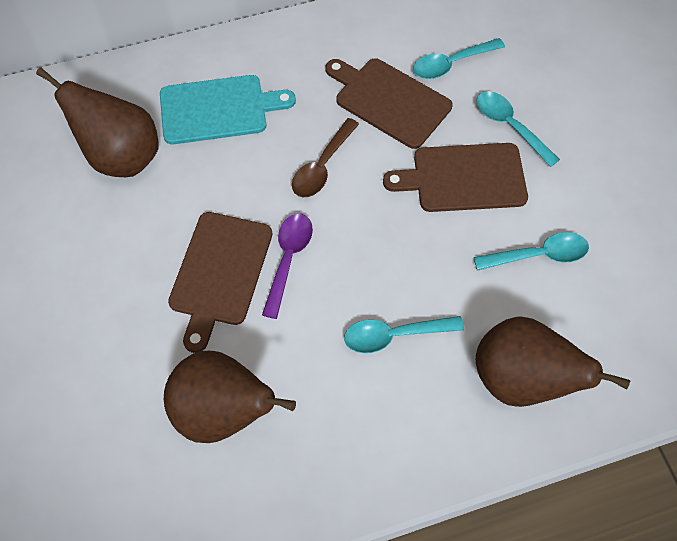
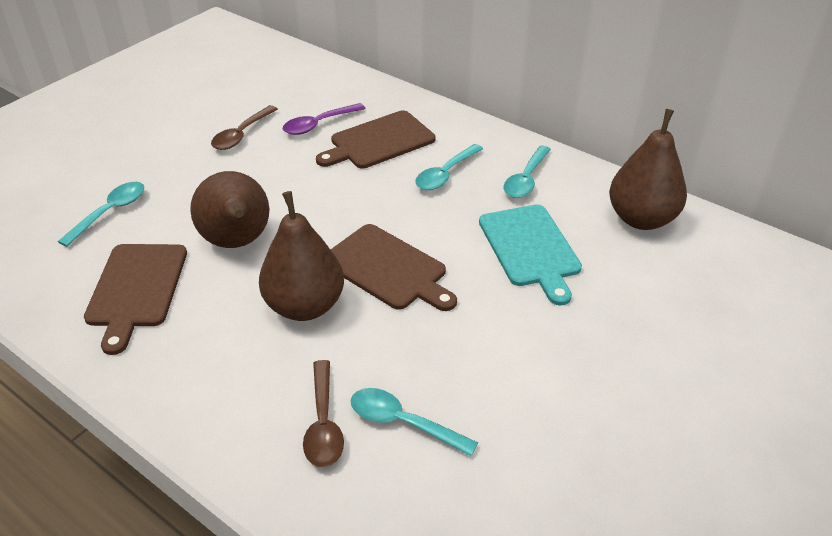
brown spoon: [292,118,359,197] = 1 -> [211,105,278,150] [303,360,344,467] = 2

